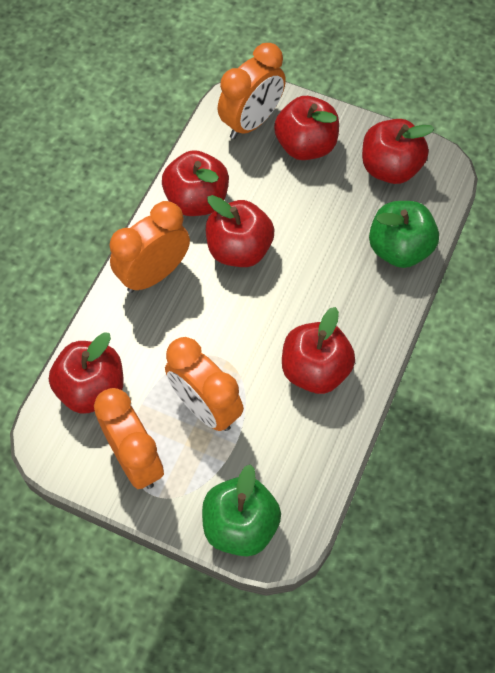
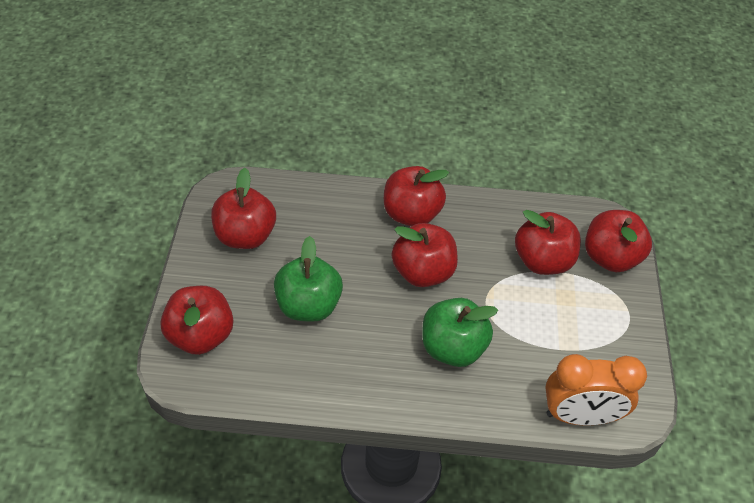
orange clock: [94,388,164,489] [110,201,190,293] [165,337,244,431] [218,43,286,139] = 4 -> [545,354,647,425] = 1

